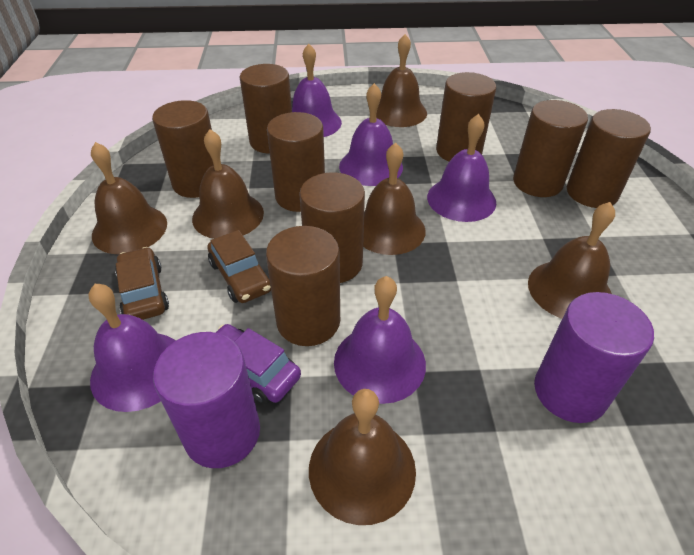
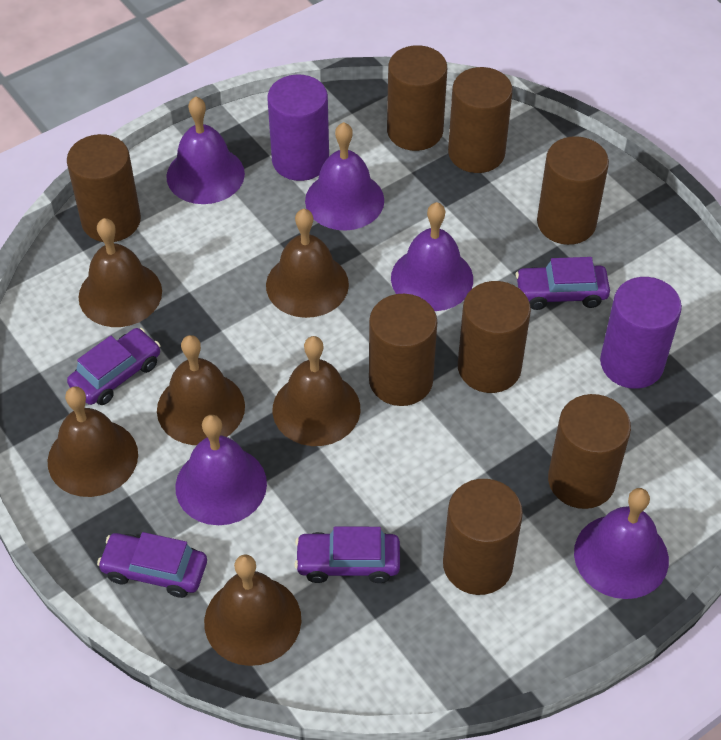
brown car: [115,247,169,320] [207,230,271,303] = 2 -> none = 0
purple car: [216,324,301,405] = 1 -> [67,328,160,405] [97,532,207,598] [294,526,400,583] [516,257,610,310] = 4

